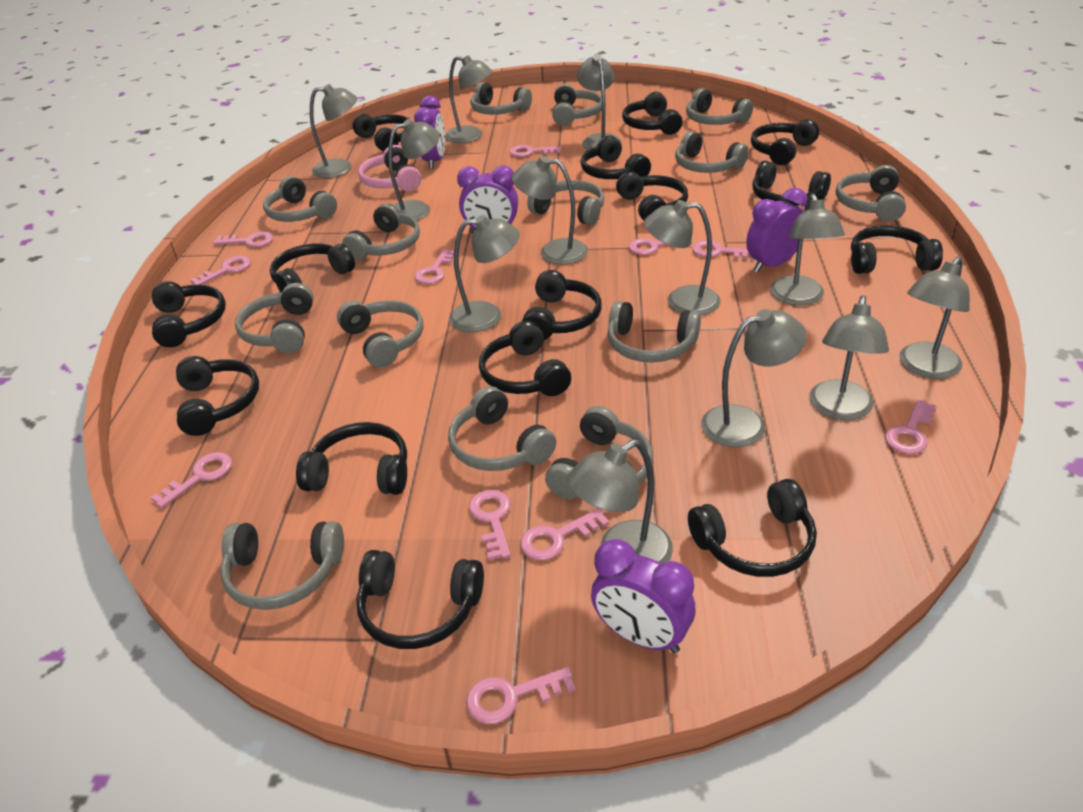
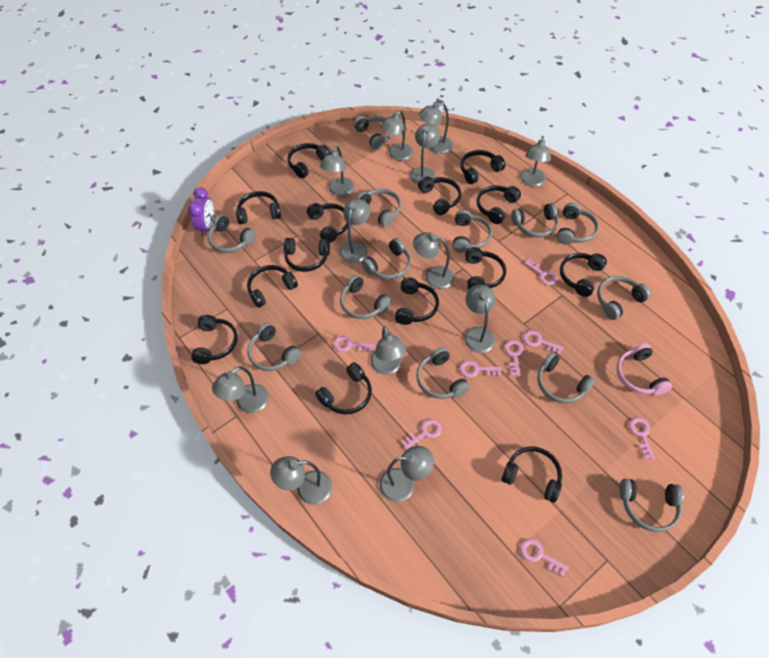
black headphones: [152,281,226,347] [176,356,259,436] [270,243,355,293] [296,422,407,495] [352,114,409,152] [356,550,484,649] [479,320,571,396] [522,270,602,340] [581,136,651,179] [616,171,688,221] [622,92,682,135] [688,479,817,577] [751,119,819,165] [753,161,831,206] [851,225,943,274] = 15 -> [191,315,238,364] [236,191,281,225] [247,265,298,308] [284,238,330,272] [287,143,331,178] [307,203,348,243] [315,362,372,414] [395,278,439,325] [418,177,461,215] [460,150,505,184] [465,247,506,290] [477,185,521,224] [501,447,562,503] [560,253,607,297] = 14
grey headphones: [220,521,344,610] [235,283,314,353] [263,176,337,222] [337,300,423,367] [342,203,420,260] [448,386,556,471] [470,82,532,115] [528,180,604,225] [545,406,653,499] [552,84,602,126] [608,301,701,362] [675,131,748,173] [686,88,753,125] [836,165,906,222] = 14 -> [208,214,256,253] [247,323,301,371] [340,275,392,319] [354,116,393,150] [356,188,401,227] [362,238,411,280] [416,347,470,399] [453,210,492,253] [511,203,559,238] [537,352,595,403] [557,203,599,244] [597,276,651,320] [619,478,684,532] = 13
pink key: [151,452,232,508] [190,256,251,285] [213,232,273,247] [415,249,454,284] [466,667,576,724] [469,490,511,560] [510,145,562,157] [520,508,609,560] [629,238,692,255] [692,240,755,260] [885,399,937,454] = 11 -> [333,335,374,352] [401,419,442,450] [459,360,502,378] [504,340,524,376] [520,538,569,577] [523,330,564,355] [524,258,558,285] [629,417,655,459] = 8
purple clock: [414,96,445,169] [457,165,518,233] [591,539,695,653] [746,188,808,273] = 4 -> [188,188,214,236] = 1

